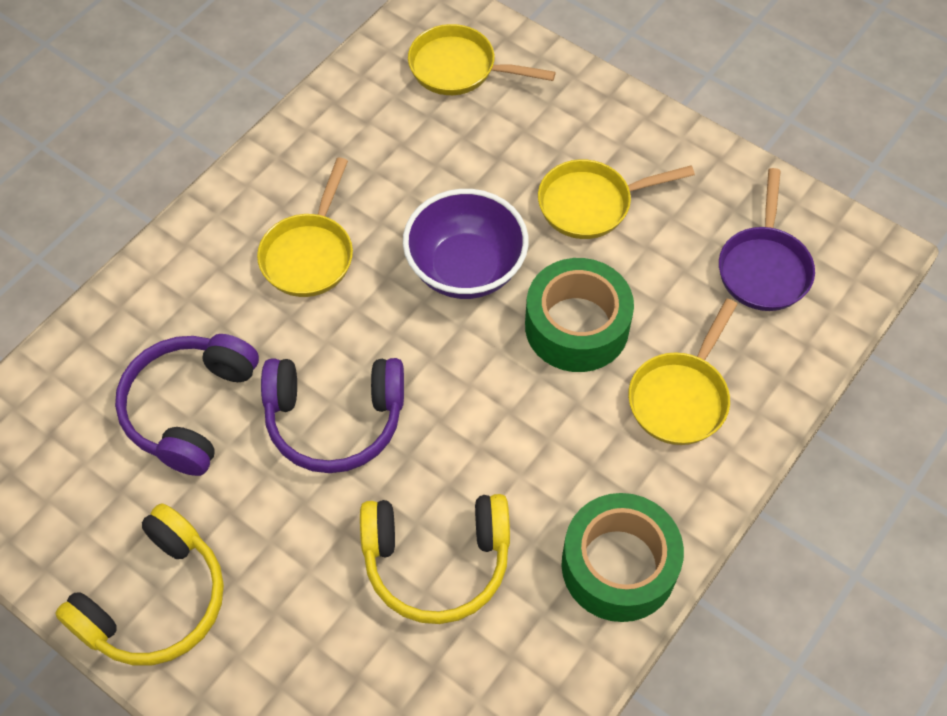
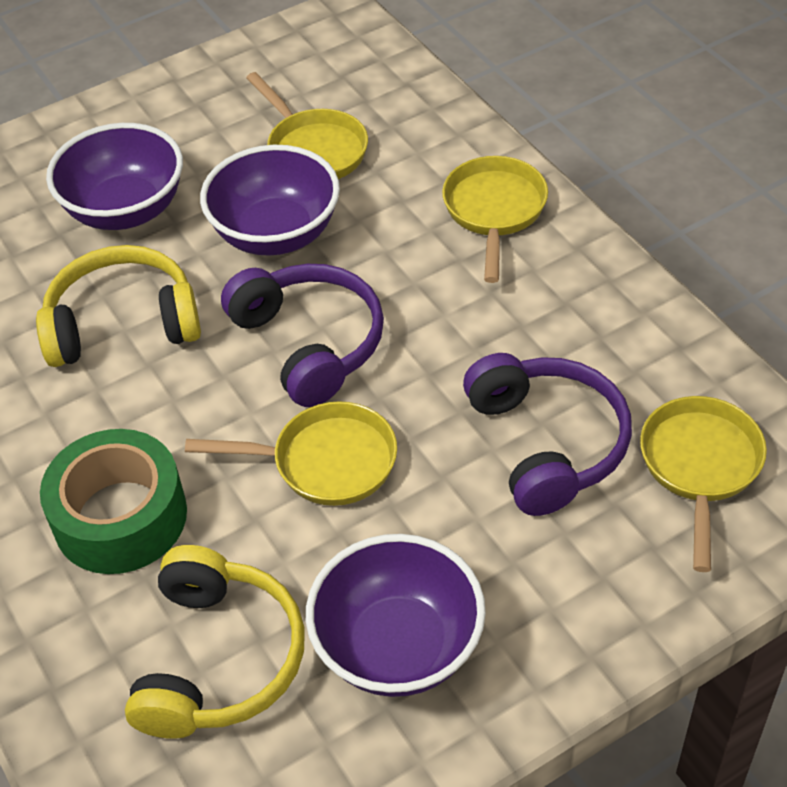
green tape: [525,258,634,372] [561,493,684,622] = 2 -> [40,429,187,574] = 1
purple bowl: [403,189,529,299] = 1 -> [46,123,183,230] [200,145,340,256] [306,534,486,697] = 3
purple pan: [719,168,815,311] = 1 -> none = 0

